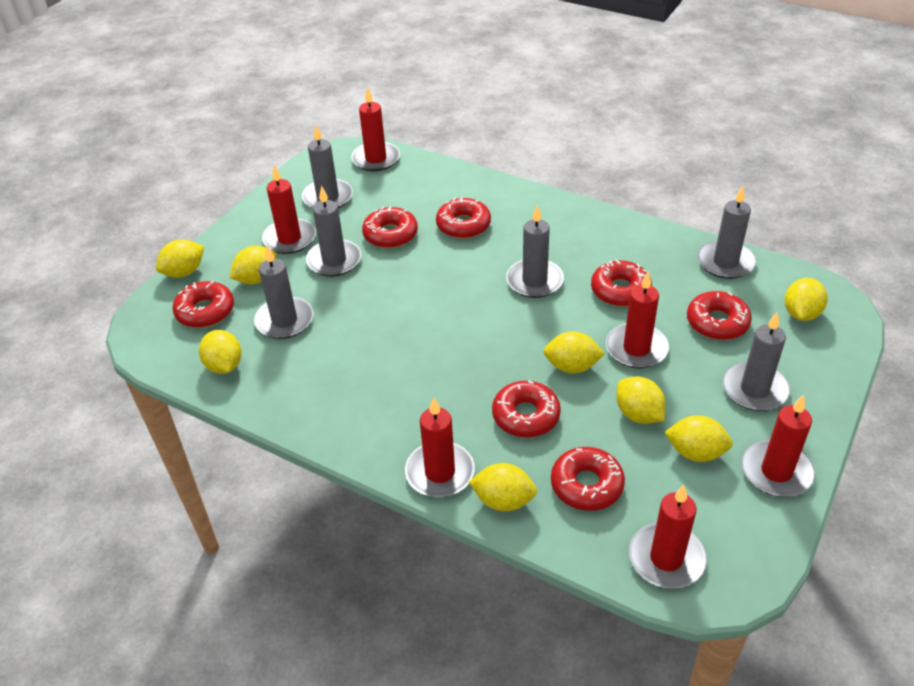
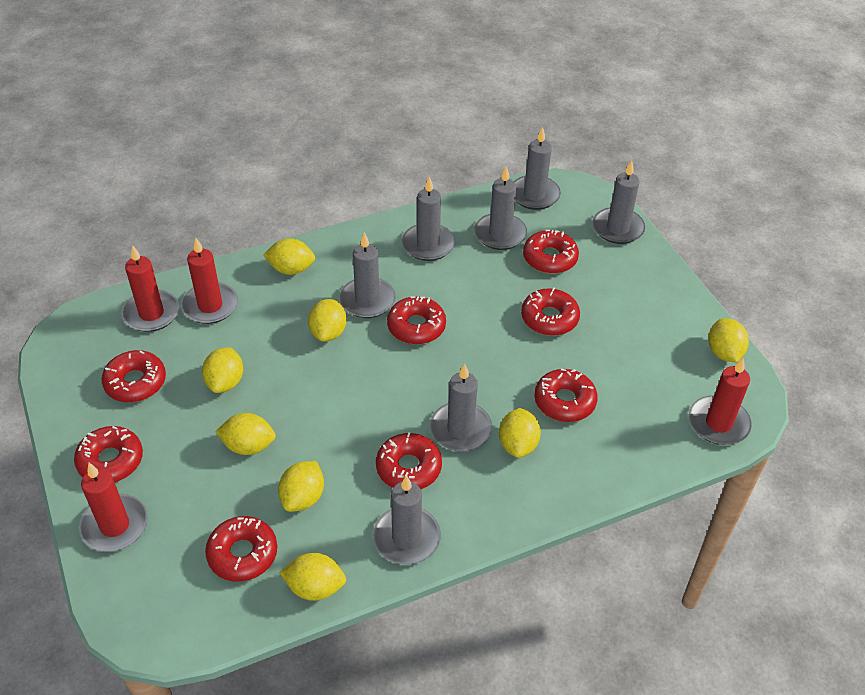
grey candle: [254,246,313,339] [302,125,353,209] [306,186,361,277] [506,205,564,298] [698,186,756,279] [723,312,790,411] = 6 -> [339,232,395,318] [373,475,441,565] [402,176,455,261] [430,364,492,452] [474,166,527,250] [514,127,561,210] [593,161,645,244] = 7
red candle: [262,165,316,254] [351,87,400,172] [405,397,475,497] [606,272,669,368] [629,484,707,589] [742,394,815,497] = 6 -> [79,463,148,552] [121,245,180,332] [181,238,238,324] [689,357,752,445] = 4
red donut: [172,280,234,328] [362,206,418,248] [436,197,491,239] [492,381,561,438] [551,447,625,511] [591,259,652,307] [687,291,752,340] = 7 -> [74,426,143,482] [102,350,166,402] [205,516,277,582] [376,432,442,489] [387,296,446,344] [521,287,580,336] [523,230,579,274] [534,369,598,422] = 8

